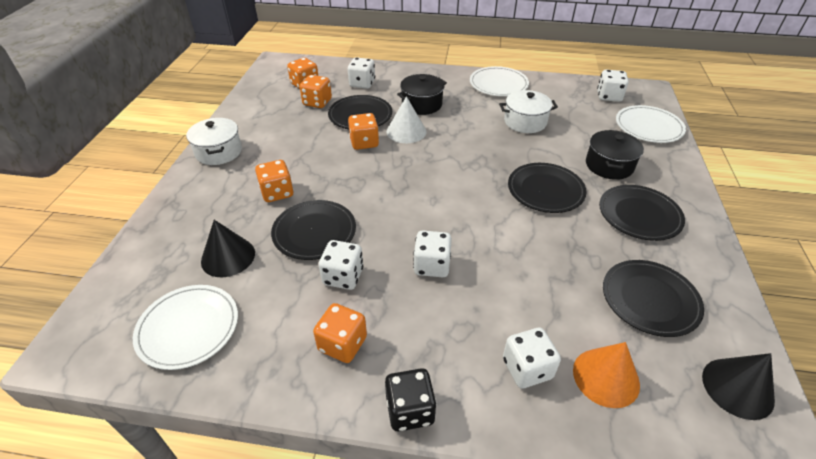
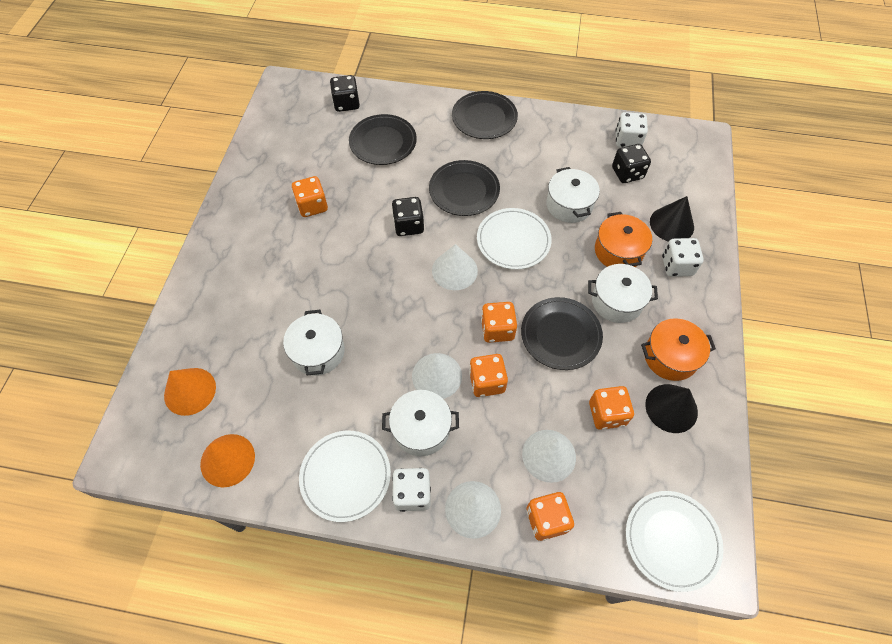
black dice: [385,368,437,431] = 1 -> [330,75,360,112] [392,197,424,236] [612,144,651,183] = 3
black plate: [271,200,356,260] [328,95,392,129] [508,163,587,213] [599,185,685,241] [603,260,704,337] = 5 -> [349,114,417,165] [429,160,500,216] [452,91,518,139] [521,297,603,370] = 4
black pot: [397,74,447,115] [586,130,644,180] = 2 -> none = 0
orange cone: [573,342,640,408] = 1 -> [164,368,216,416] [200,434,255,487] = 2
orange pot: none = 0 -> [595,212,652,267] [641,318,716,381] = 2
white cone: [387,96,427,143] = 1 -> [412,353,462,399] [432,244,478,290] [445,481,501,539] [522,430,576,483] = 4
white dice: [319,240,363,290] [348,57,375,89] [413,230,452,277] [503,328,561,389] [597,70,629,102] = 5 -> [392,468,431,512] [615,112,648,148] [662,238,704,277] = 3
white pot: [186,118,242,165] [499,90,558,133] = 2 -> [283,310,345,376] [382,390,459,456] [546,167,600,223] [588,264,658,323] = 4

